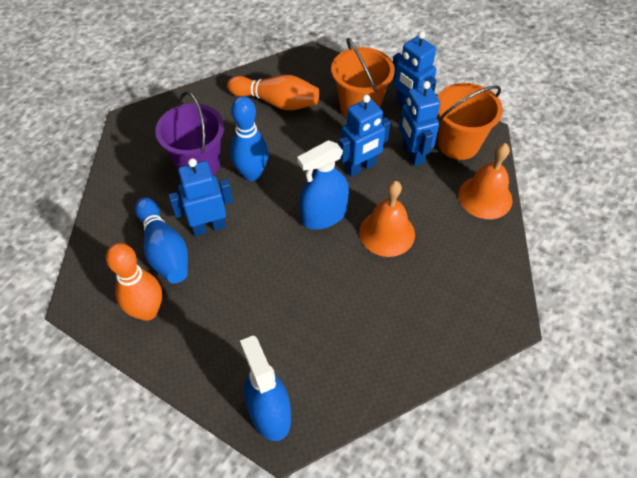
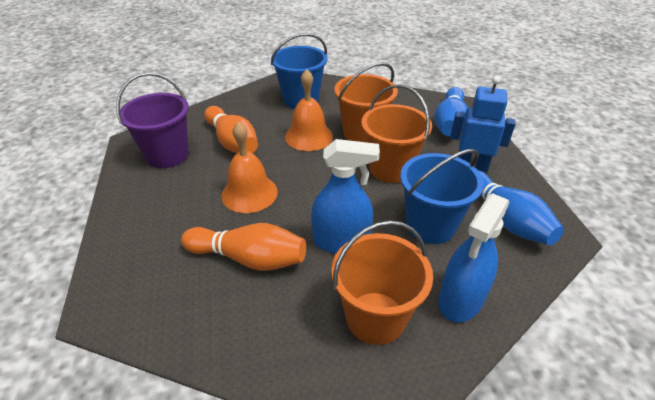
blue bucket: none = 0 -> [271,33,328,109] [400,149,484,244] = 2
blue robot: [168,158,233,236] [339,95,391,177] [393,31,437,106] [399,81,440,166] = 4 -> [450,76,516,172] = 1
orange bucket: [331,38,395,118] [437,83,503,160] = 2 -> [331,220,433,345] [334,62,398,142] [361,84,432,183] = 3

